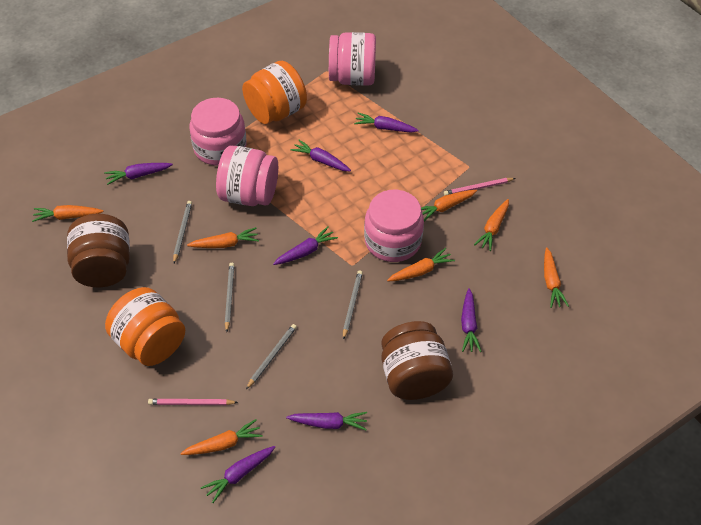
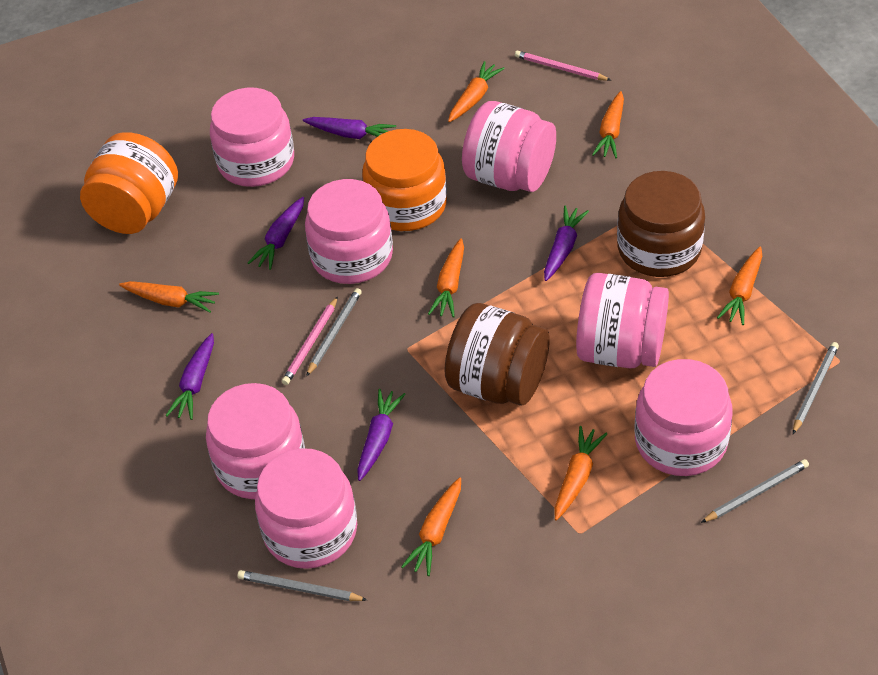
pink jar: [190,98,247,166] [216,145,278,206] [329,32,376,86] [364,190,424,262] = 4 -> [206,383,305,499] [210,88,294,187] [255,448,357,569] [305,179,393,284] [462,101,556,192] [576,273,669,368] [634,359,733,476] = 7
purple carrot: [104,163,173,185] [201,446,275,503] [273,227,338,265] [286,412,367,430] [290,140,351,171] [354,113,419,133] [461,288,482,352] = 7 -> [166,333,214,420] [248,197,304,270] [303,117,396,139] [357,389,406,481] [544,205,589,281] = 5

